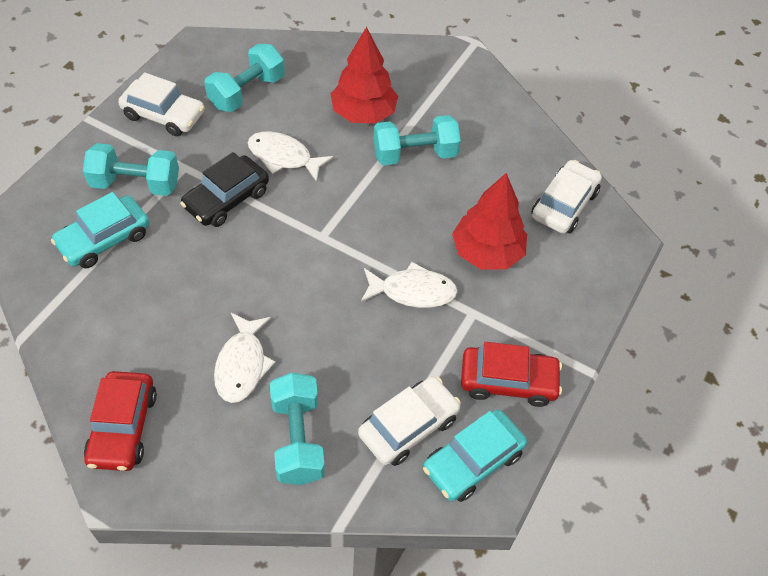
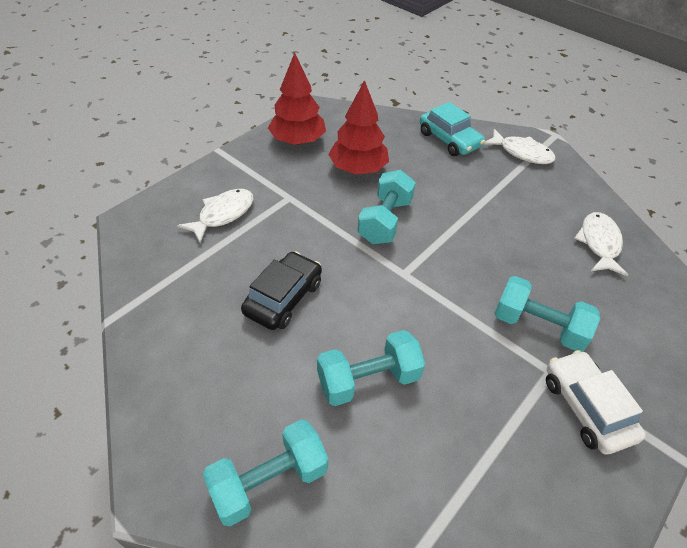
red car: [84,371,157,471] [461,342,562,407] = 2 -> none = 0
turquoise car: [51,192,150,268] [423,410,527,502] = 2 -> [420,102,485,156] = 1
white car: [118,72,205,137] [358,376,461,466] [531,160,602,234] = 3 -> [546,350,646,455] = 1

